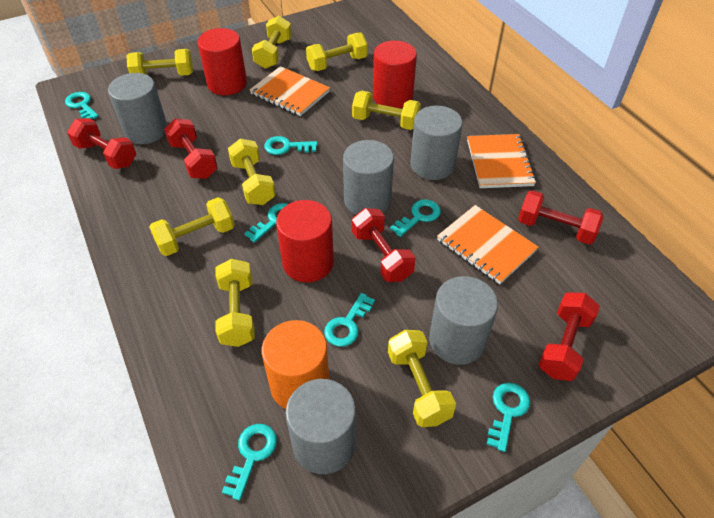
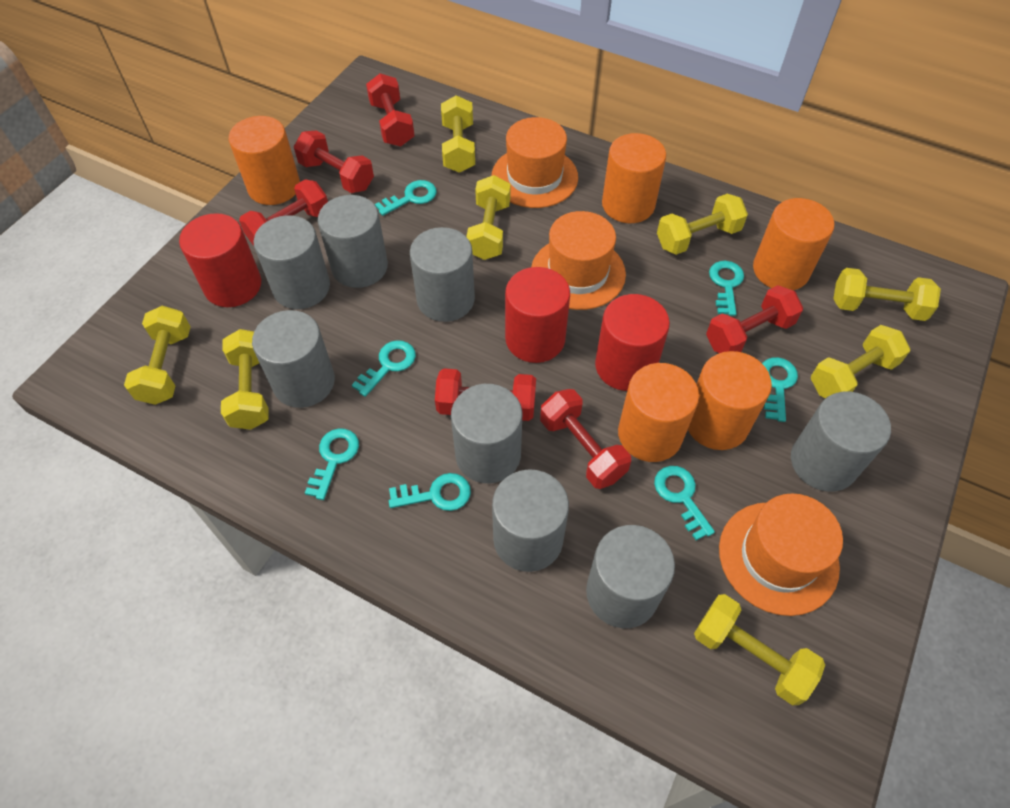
grey cylinder: [108,73,167,144] [286,379,356,474] [343,140,394,215] [410,106,463,180] [429,276,498,365] = 5 -> [252,310,335,408] [254,215,330,309] [318,195,388,288] [410,227,475,322] [451,384,522,483] [492,469,569,572] [586,525,675,628] [791,392,891,491] = 8
orange cylinder: [262,320,329,409] = 1 -> [229,116,300,205] [602,133,666,223] [618,363,699,462] [688,351,772,450] [753,198,834,290] = 5
orange hat: none = 0 -> [492,117,578,208] [531,211,626,310] [719,494,843,616] = 3
orange notebook: [250,66,330,116] [437,205,539,284] [467,134,536,188] = 3 -> none = 0
red dumbbell: [67,118,136,169] [164,118,218,179] [352,208,416,282] [518,190,603,245] [538,292,600,381] = 5 -> [239,179,328,246] [294,130,374,193] [366,73,414,147] [435,368,536,421] [540,389,631,489] [706,285,803,353] = 6

